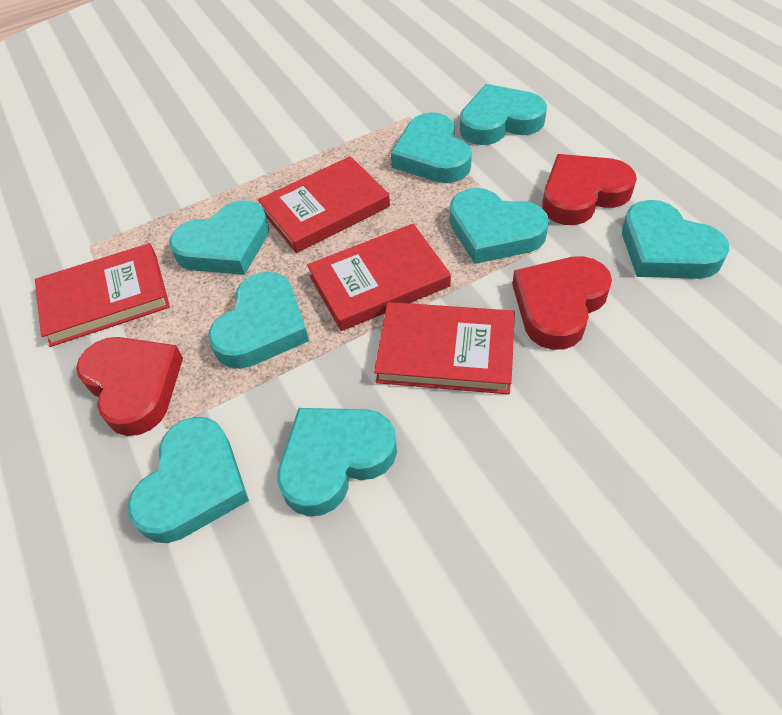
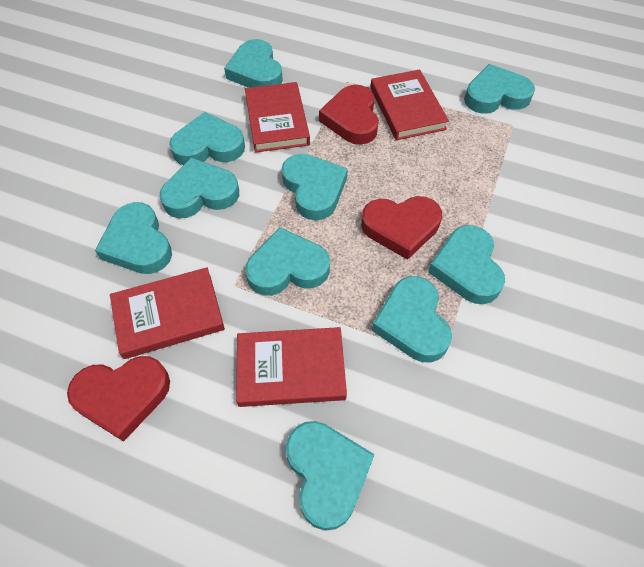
turquoise heart: [128,417,249,543] [169,201,269,275] [208,272,309,369] [277,408,397,516] [391,112,472,183] [450,188,549,264] [460,84,547,145] [622,200,729,279] = 8 -> [95,202,172,274] [160,158,239,218] [169,112,245,165] [224,39,283,88] [245,227,330,296] [281,154,348,220] [286,421,375,531] [372,276,452,362] [428,225,505,304] [464,64,535,114] = 10

